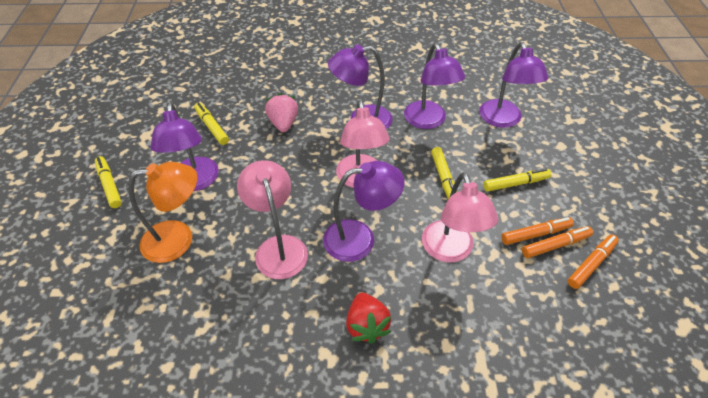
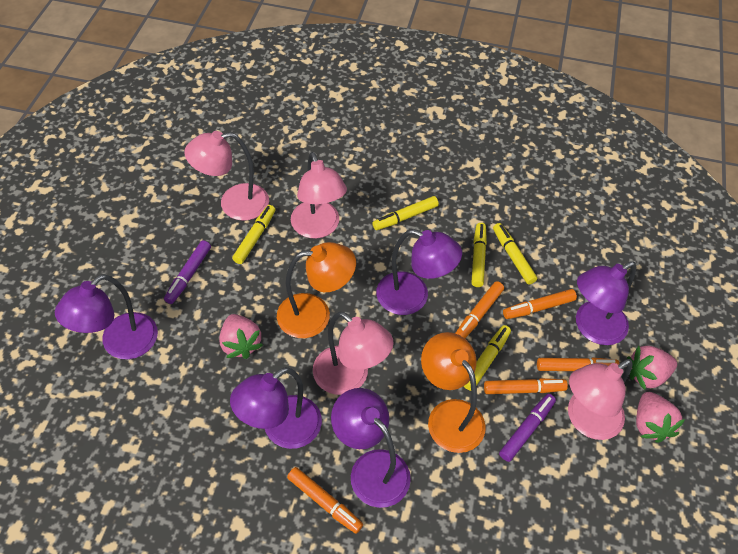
orange lamp: [128,162,197,263] = 1 -> [277,242,356,338] [421,332,486,453] = 2
orange marker: [501,217,574,245] [522,226,593,258] [567,234,619,289] = 3 -> [287,467,363,534] [455,281,504,338] [484,378,568,394] [503,289,577,319] [537,358,620,371] = 5
pink lamp: [237,160,308,279] [336,100,390,188] [422,172,498,262] = 3 -> [184,131,269,221] [291,152,347,239] [313,312,393,395] [568,359,633,440] = 4
pink strawberry: [265,93,298,132] = 1 -> [219,314,263,359] [627,345,677,390] [636,392,685,443] = 3
purple marker: none = 0 -> [164,240,211,304] [499,394,556,462] = 2
red strawberry: [346,293,391,344] = 1 -> none = 0
yellow marker: [95,156,122,208] [194,103,229,145] [431,147,457,199] [483,168,551,192] = 4 -> [232,205,276,264] [372,196,439,230] [464,325,511,391] [471,223,487,287] [493,223,537,284] = 5

